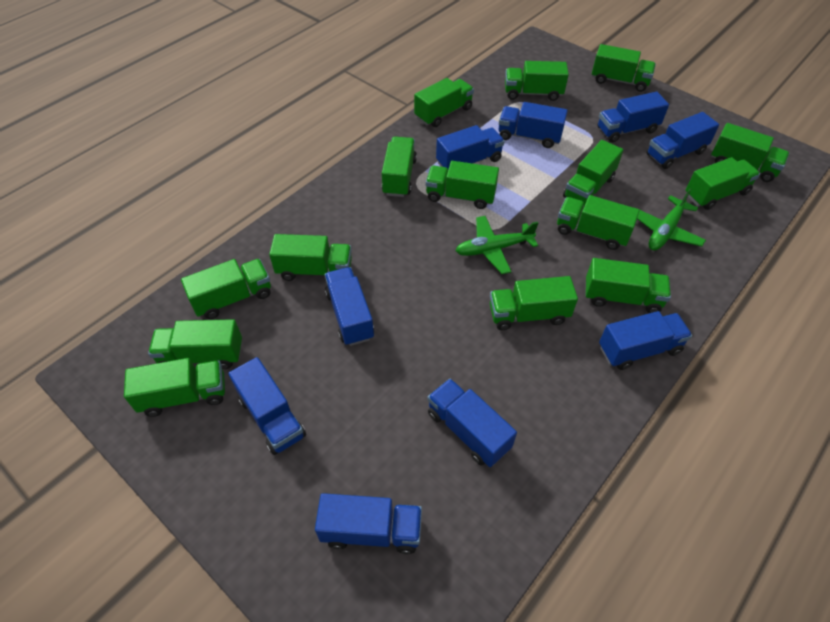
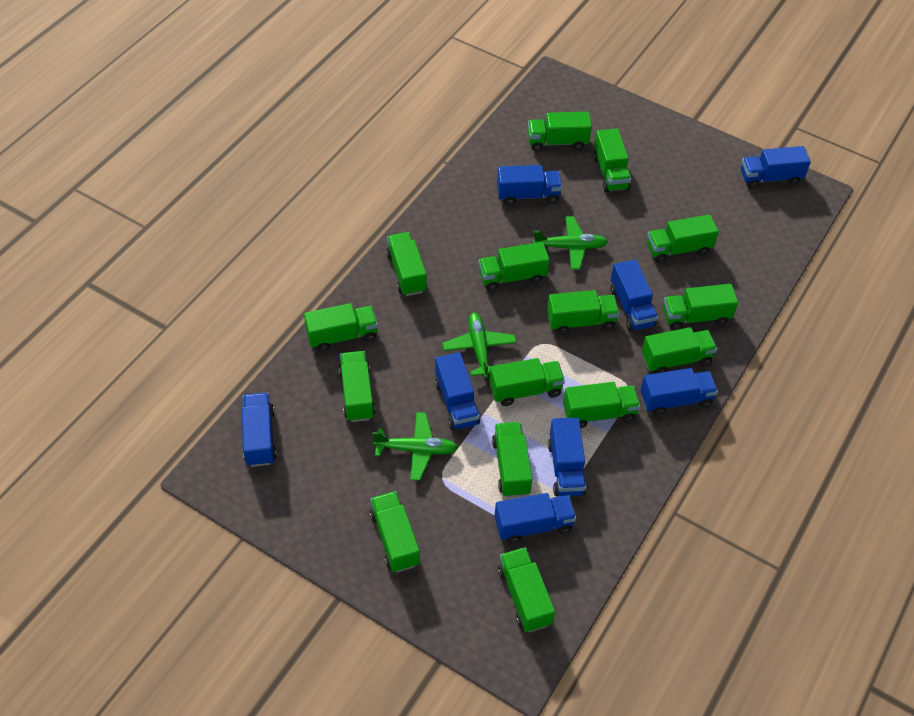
blue truck: [228,357,306,455] [315,493,422,554] [325,267,374,346] [428,379,517,467] [436,125,505,169] [499,102,568,148] [597,92,669,142] [599,311,692,370] [646,112,719,169] = 9 -> [242,393,277,467] [435,352,480,430] [495,493,576,544] [497,165,562,205] [548,418,587,496] [610,260,658,332] [640,368,718,415] [741,146,811,189] = 8
green plane: [455,216,538,274] [634,188,706,251] = 2 -> [373,412,458,481] [442,312,517,378] [533,216,608,270] = 3

